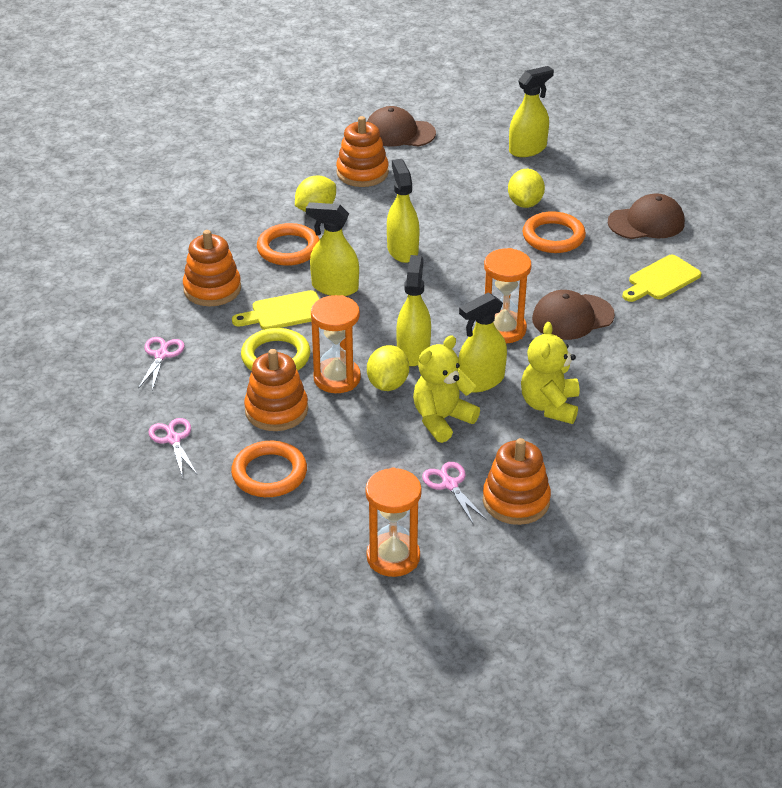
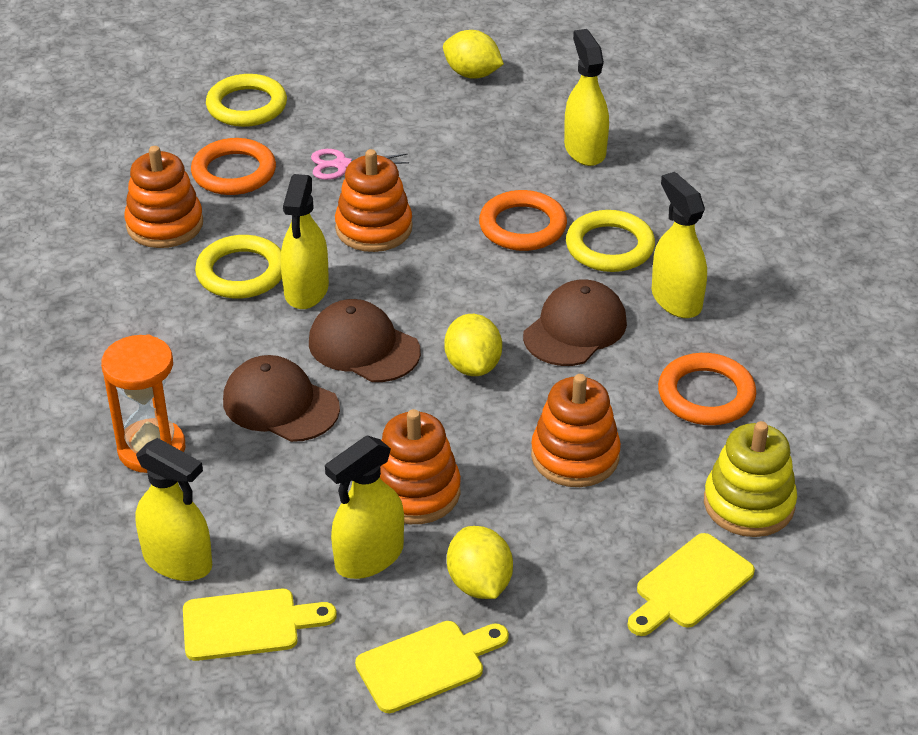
orange hourglass: [311,295,361,393] [365,467,422,577] [484,248,531,343] = 3 -> [101,335,185,473] = 1
pink scissors: [138,337,185,390] [148,418,197,478] [422,462,487,523] = 3 -> [311,149,409,180] = 1
yellow cutting board: [232,290,319,330] [622,255,701,302] = 2 -> [183,589,337,661] [355,621,509,713] [628,533,755,636] = 3
yellow ring: [241,328,310,371] = 1 -> [195,235,282,299] [206,74,287,127] [566,210,655,272] = 3
yellow stacking toy: none = 0 -> [704,421,797,537] = 1
yellow teddy bear: [413,335,480,443] [521,322,579,424] = 2 -> none = 0

